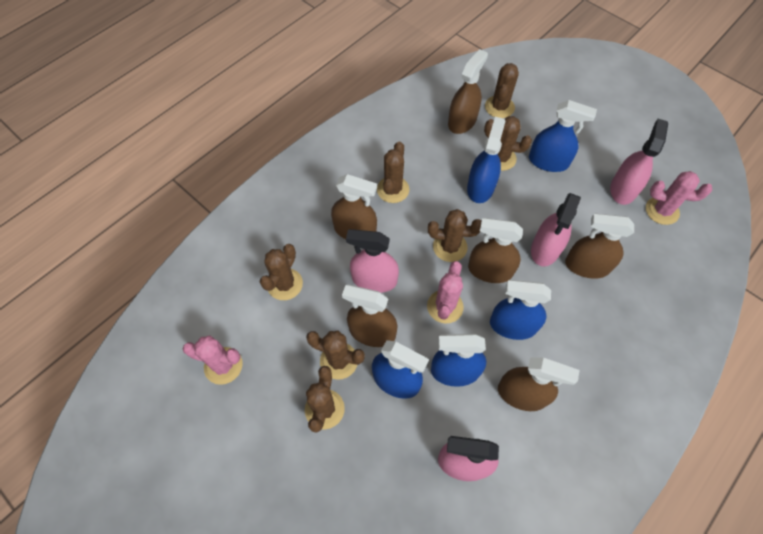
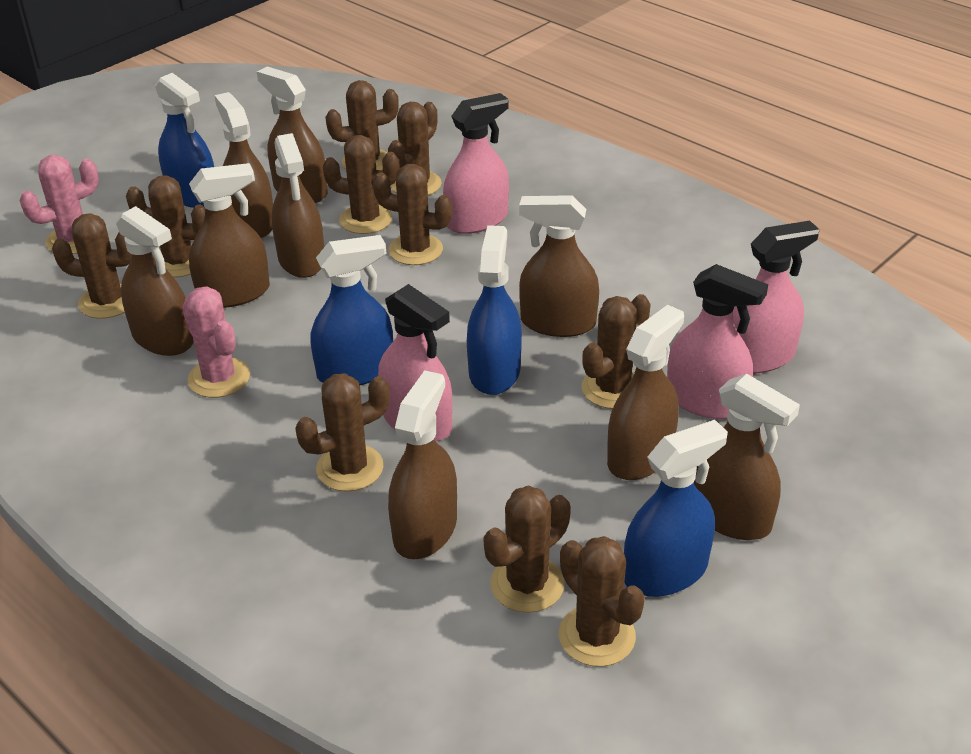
blue spray bottle: [372,340,429,399] [431,334,486,387] [467,117,505,203] [490,280,551,340] [529,100,597,172] = 5 -> [155,73,214,208] [310,235,393,385] [467,225,522,395] [624,420,728,597] = 4
brown cactus: [260,244,303,300] [305,366,345,433] [306,331,365,380] [377,142,409,203] [428,209,481,262] [484,116,532,171] [485,63,519,118] = 7 -> [52,213,131,319] [126,175,205,278] [295,373,390,492] [323,135,400,234] [325,80,399,170] [373,164,452,265] [388,101,442,196] [483,485,571,613] [559,536,645,667] [582,294,651,409] = 10
brown spray bottle: [331,174,377,239] [342,285,398,347] [448,49,488,134] [468,218,523,283] [498,358,580,411] [565,214,634,279] = 6 -> [116,206,194,356] [189,163,270,308] [214,92,273,238] [257,66,328,203] [272,133,324,278] [388,370,457,559] [519,195,599,337] [607,305,684,480] [694,373,800,540] = 9
pink cactus: [183,336,243,385] [427,261,464,323] [646,171,712,225] = 3 -> [19,155,99,254] [182,286,250,398] = 2

